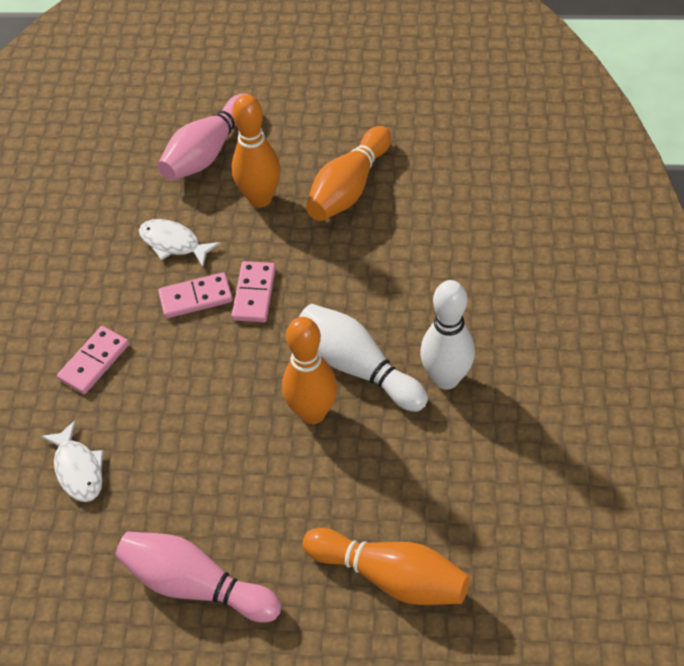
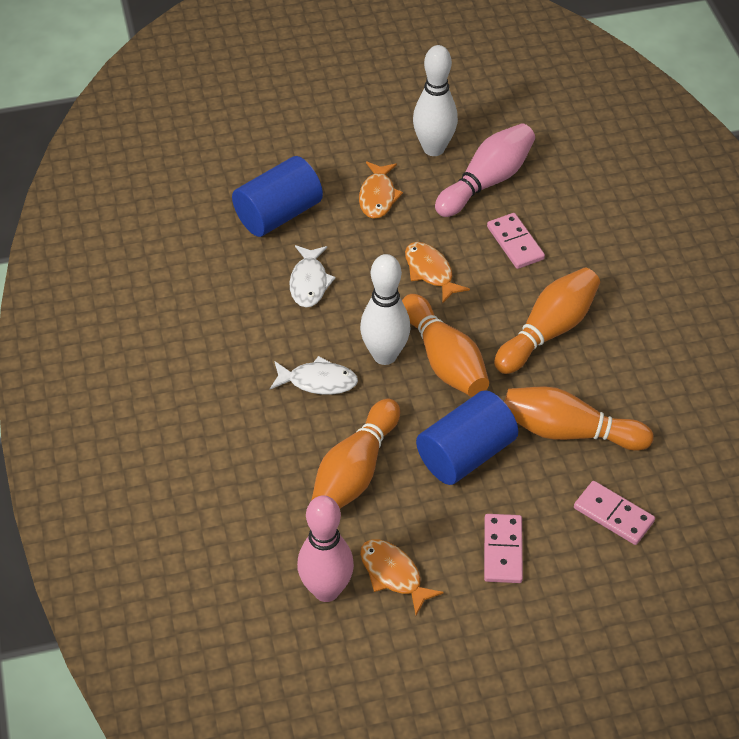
blue cylinder: none = 0 -> [232,156,323,237] [416,390,518,485] = 2
orange fish: none = 0 -> [359,162,403,219] [360,540,444,615] [405,242,470,304] = 3

